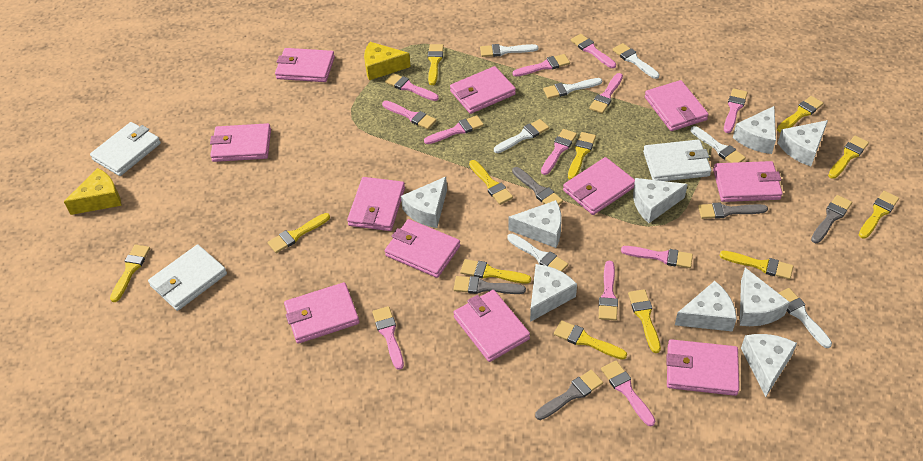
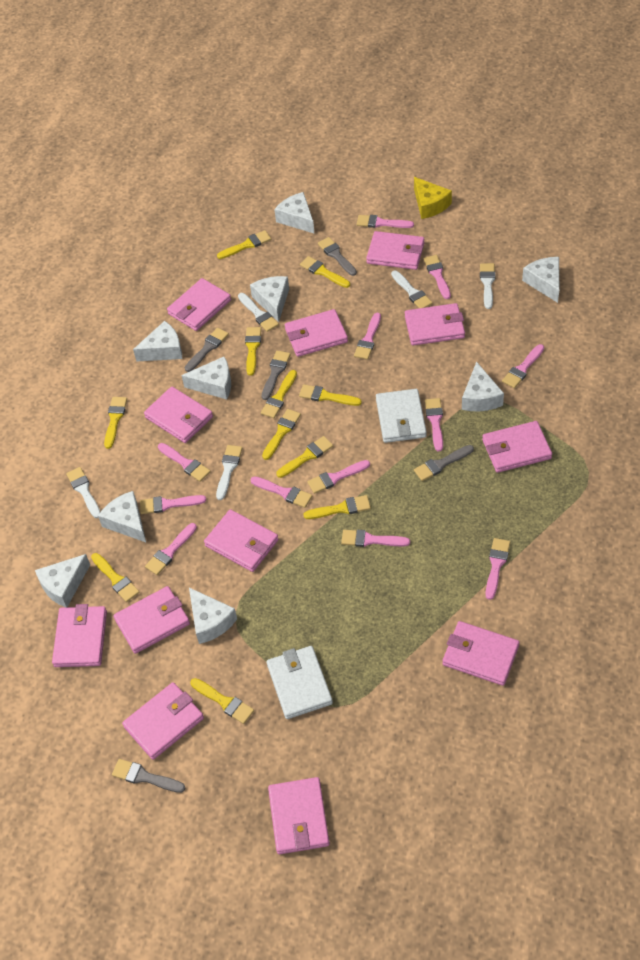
pink wallet: [210,123,271,162] [275,48,335,82] [284,282,359,344] [347,177,405,231] [385,219,460,278] [450,66,516,114] [453,290,530,362] [563,157,635,215] [645,80,709,131] [666,339,739,396] [713,161,783,202] = 11 -> [52,604,107,667] [113,586,190,654] [122,682,204,760] [144,387,213,443] [167,278,231,331] [204,509,279,572] [268,777,330,854] [285,309,348,357] [366,231,424,270] [405,303,465,345] [442,621,520,686] [482,421,552,473] = 12
white brush: [480,44,538,57] [494,119,549,153] [507,234,568,272] [543,78,602,99] [613,43,659,79] [691,126,746,163] [779,288,832,348] = 7 -> [66,467,100,518] [216,445,243,500] [238,293,279,332] [391,270,433,308] [480,263,495,309] = 5
white wallet: [90,122,161,176] [148,245,227,311] [643,139,711,181] = 3 -> [267,646,333,719] [376,389,427,443] = 2
yellow brush: [110,245,150,302] [267,213,330,253] [428,44,444,85] [460,259,531,284] [469,160,513,205] [554,320,627,360] [568,132,596,179] [628,289,661,353] [720,251,793,280] [777,96,823,132] [828,136,869,179] [859,191,899,239] = 12 -> [91,553,140,602] [104,397,127,449] [190,678,254,724] [217,230,271,259] [245,327,261,376] [261,370,297,418] [262,409,301,460] [276,436,333,478] [299,384,362,406] [300,256,350,288] [303,495,371,519] = 11
yellow cheese: [64,168,122,215] [364,42,411,80] = 2 -> [414,177,452,219] = 1

